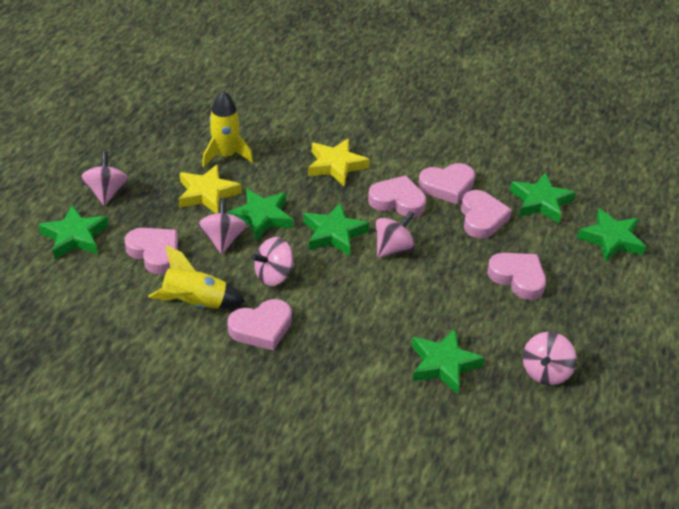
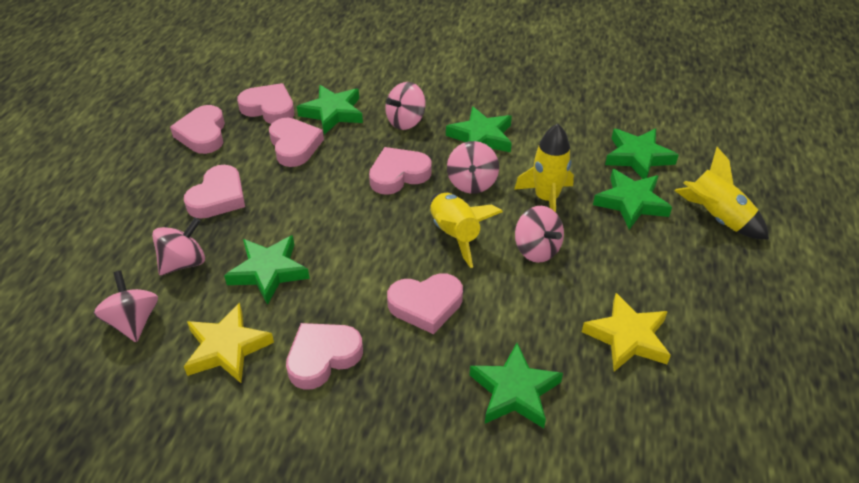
pink heart: [125,228,178,274] [227,299,292,351] [368,175,426,217] [418,163,475,204] [461,190,512,239] [487,253,546,300] = 6 -> [170,105,225,154] [184,165,245,219] [237,83,294,124] [269,118,324,167] [286,323,363,390] [369,147,432,195] [387,273,463,334] = 7
yellow rocket: [148,245,245,309] [202,91,253,168] = 2 -> [430,193,503,268] [514,124,574,212] [674,147,769,240] = 3

